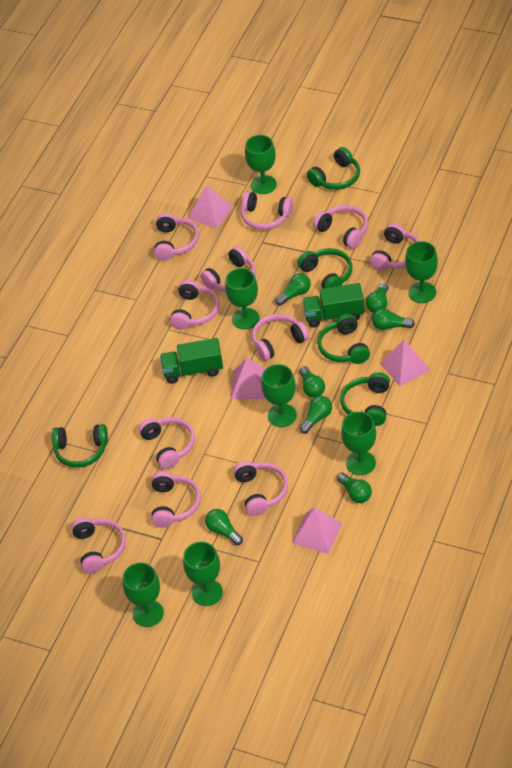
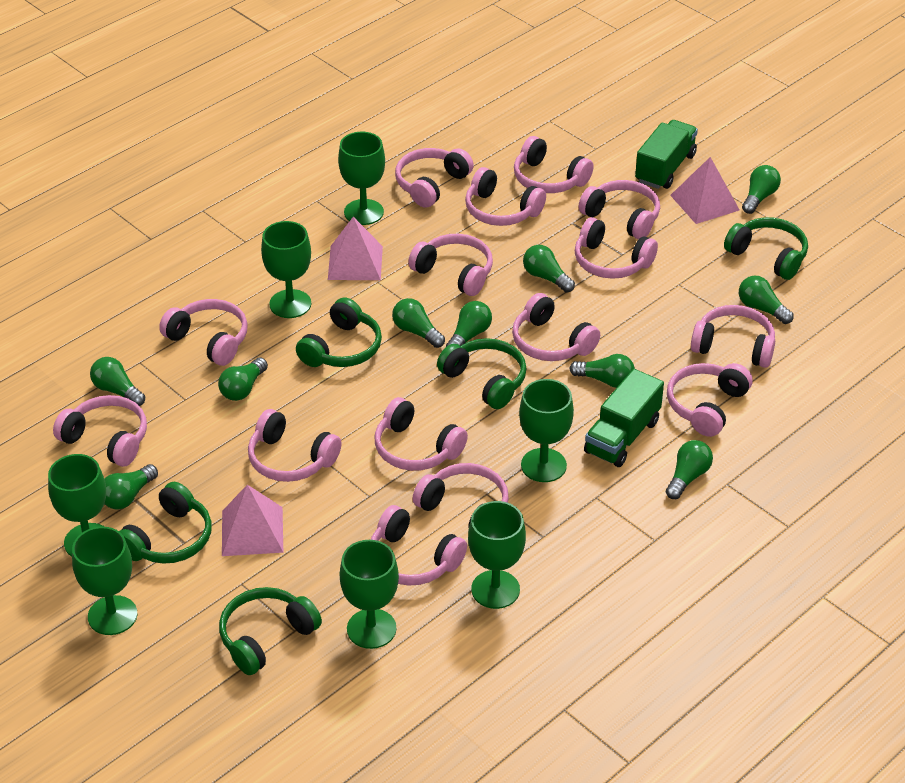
green light bulb: [205,509,243,545] [275,273,311,306] [299,366,325,398] [299,396,332,434] [337,472,372,503] [366,282,389,313] [372,308,415,330] = 7 -> [90,357,145,406] [104,464,158,510] [218,357,268,401] [392,298,445,348] [446,301,492,347] [523,245,575,293] [569,354,635,388] [666,440,713,499] [739,276,794,324] [742,165,781,214] = 10
pink headphones: [71,517,126,573] [139,417,195,469] [152,471,201,527] [154,213,199,260] [170,280,219,330] [200,246,256,292] [233,461,288,516] [241,191,293,230] [252,314,309,361] [313,205,368,249] [370,223,420,271] = 11 -> [53,395,147,467] [159,299,248,366] [248,409,342,482] [371,505,467,585] [375,397,468,471] [395,148,474,208] [408,234,493,296] [413,463,509,528] [465,167,546,226] [512,293,600,361] [514,136,594,193] [575,217,658,279] [579,180,660,239] [667,363,753,437] [691,305,775,368] = 15
pink pyramid: [187,185,233,229] [231,358,266,399] [292,507,342,554] [380,340,430,386] = 4 -> [222,485,283,556] [328,217,383,280] [670,157,739,224] = 3

